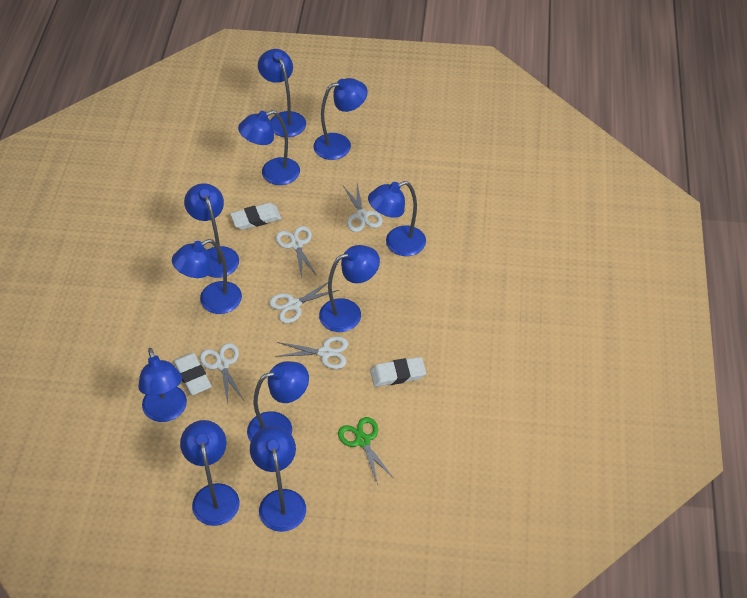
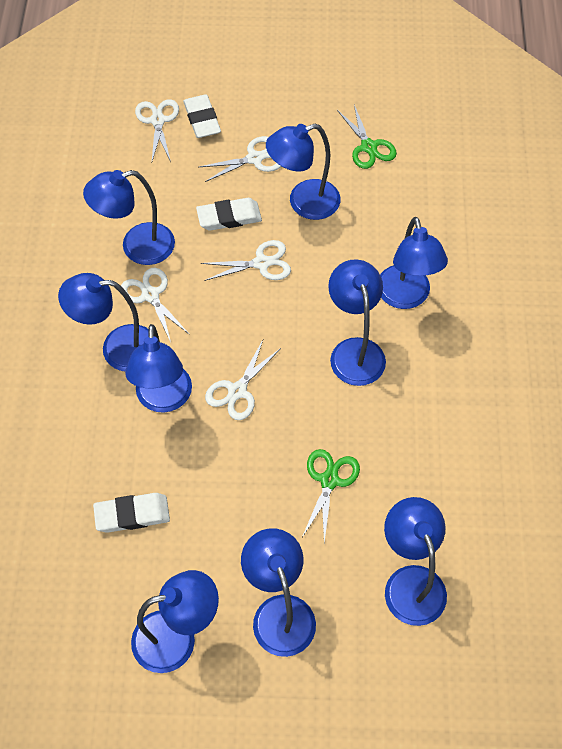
blue lamp: [138,348,187,422] [172,239,242,314] [180,420,240,526] [184,183,239,278] [238,110,300,185] [247,361,309,442] [250,426,306,532] [258,49,306,137] [313,78,368,160] [319,245,380,332] [368,181,426,256] = 11 -> [58,273,149,371] [83,170,175,265] [125,324,192,413] [131,570,219,673] [241,528,316,657] [266,124,341,220] [328,259,386,386] [380,217,448,309] [384,497,447,626] = 9
green scissors: [338,417,393,485] = 1 -> [302,449,360,543] [337,105,397,169] = 2

